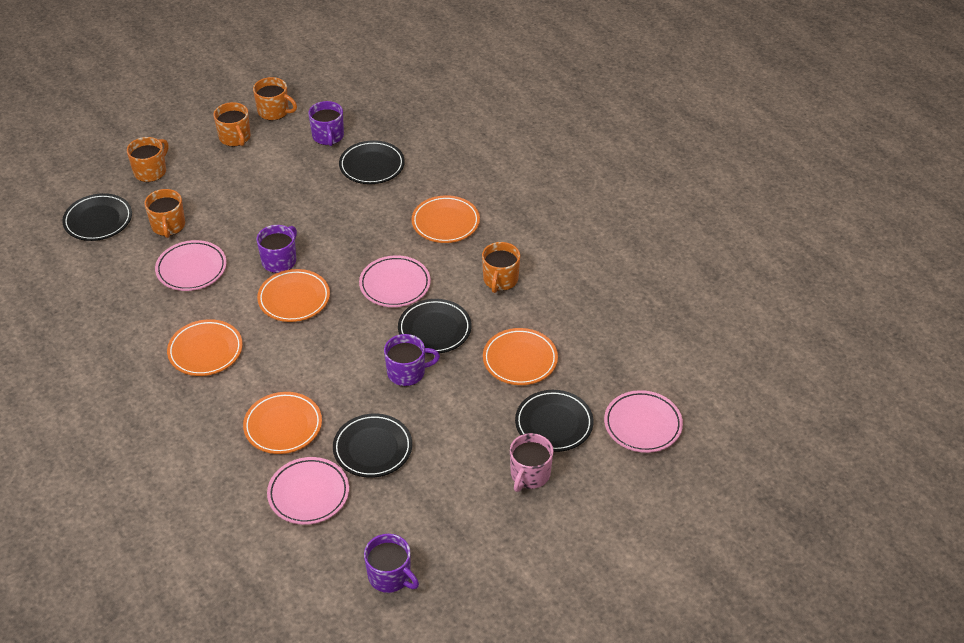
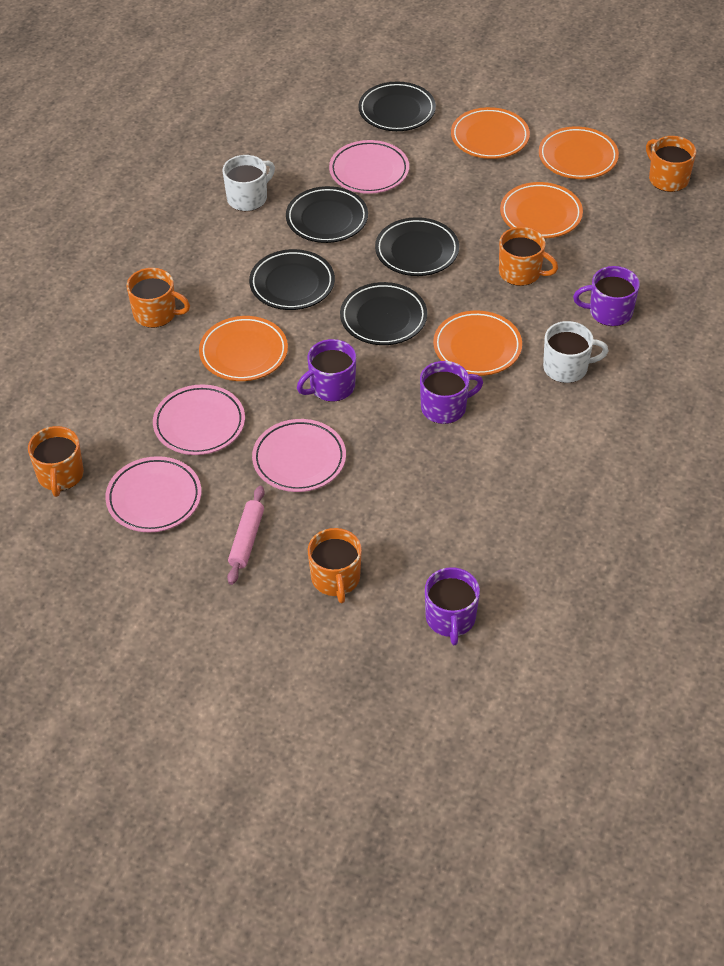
pink mug: [510,433,553,492] = 1 -> none = 0
pink rolling pin: none = 0 -> [227,486,265,585] = 1
white mug: none = 0 -> [222,155,275,211] [543,321,608,383] = 2

